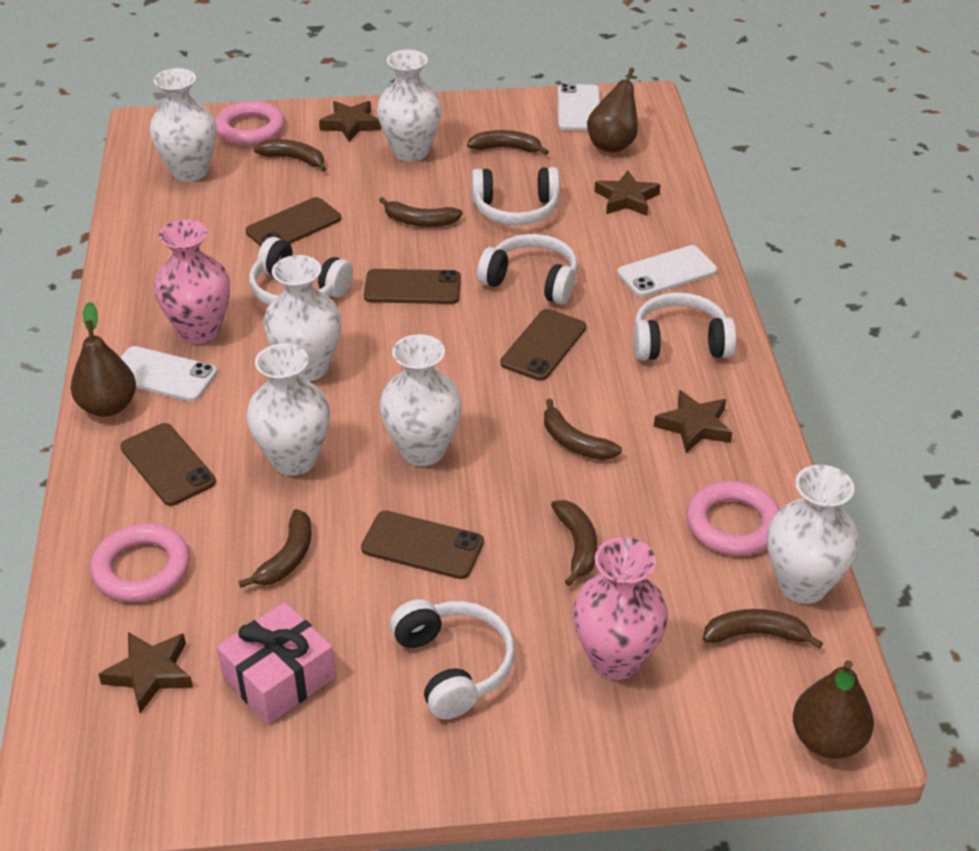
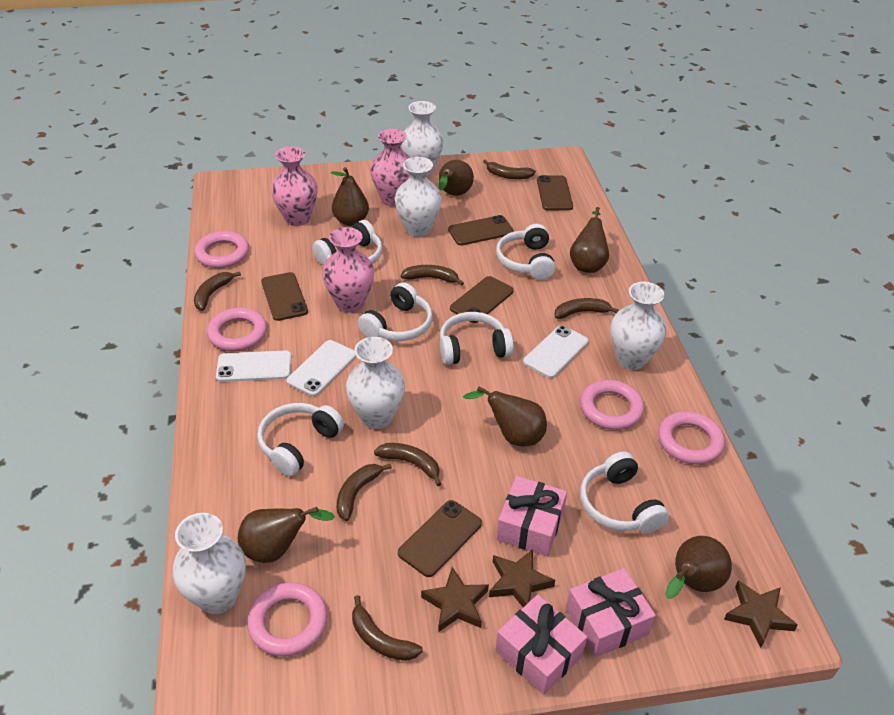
brown pear: [71,302,136,417] [587,68,638,153] [793,660,874,759] = 3 -> [238,507,335,563] [331,167,369,226] [439,160,474,196] [463,386,547,446] [570,207,609,273] [665,536,732,599] = 6
brown star: [98,632,193,713] [319,101,381,142] [595,170,660,216] [654,390,732,453] = 4 -> [421,567,489,632] [489,549,555,607] [724,581,798,648] = 3
pink gift: [216,602,336,724] = 1 -> [495,594,587,695] [496,476,567,557] [566,568,656,658] = 3
pink ring: [91,523,190,602] [215,101,285,145] [686,481,780,556] = 3 -> [194,231,249,268] [207,308,267,351] [247,582,328,657] [580,380,644,430] [658,411,725,464] = 5
pink vase: [154,220,230,344] [573,537,668,680] = 2 -> [271,147,318,226] [322,227,374,313] [371,129,410,206] = 3
white headphones: [249,237,353,305] [390,599,515,719] [472,167,560,225] [477,234,578,305] [633,292,737,361] = 5 -> [257,403,344,476] [313,220,382,265] [358,282,433,341] [440,312,514,365] [496,224,556,280] [580,451,669,533] = 6
white vase: [150,68,216,182] [246,343,330,476] [263,255,341,382] [377,50,442,162] [380,334,462,466] [767,465,859,604] = 6 -> [172,513,246,614] [346,337,405,429] [395,157,442,237] [401,101,444,176] [611,282,666,370] = 5

